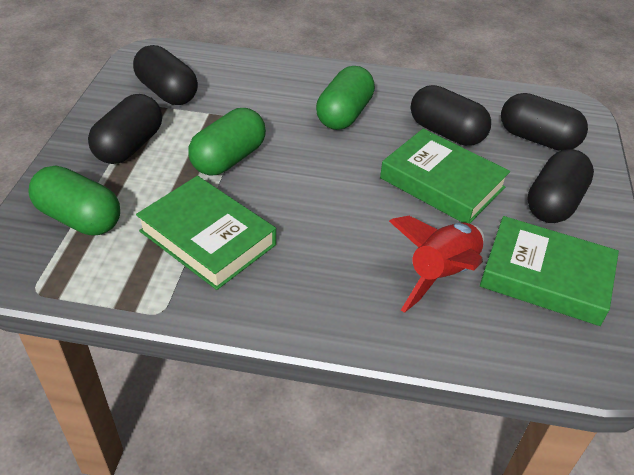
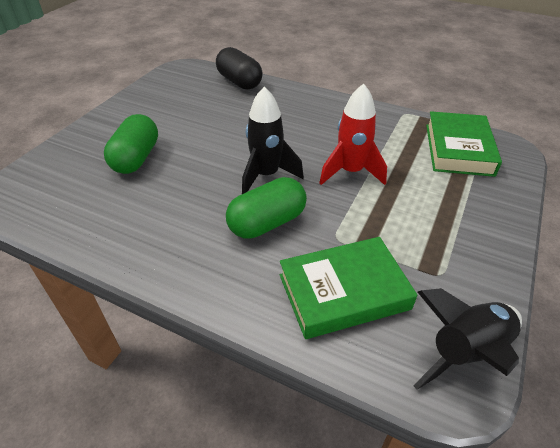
black capsule: [88,94,162,164] [133,45,198,105] [410,85,491,146] [501,93,588,151] [527,149,594,223] = 5 -> [216,47,263,90] = 1
black rocket: none = 0 -> [242,87,304,194] [413,288,522,390] = 2
green book: [136,176,276,290] [380,128,510,224] [480,216,619,326] = 3 -> [280,237,417,339] [426,111,502,177] = 2
green capsule: [28,166,120,236] [188,108,266,175] [316,66,375,130] = 3 -> [104,114,158,174] [226,177,307,239] = 2

